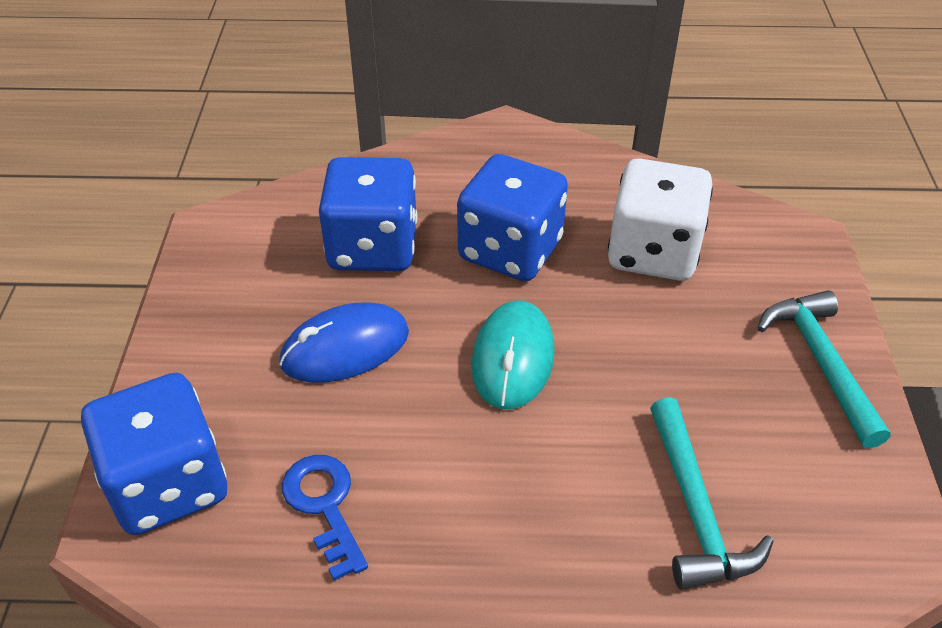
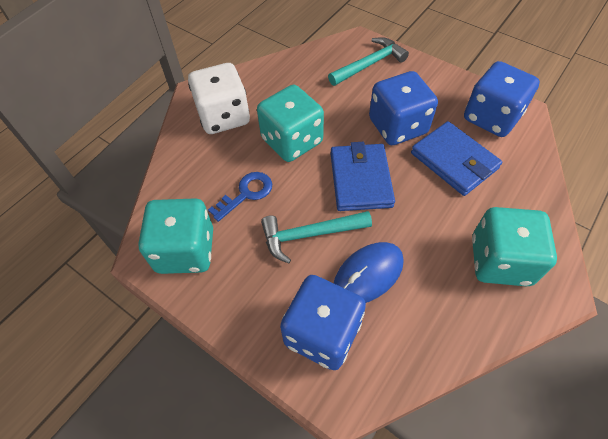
blue wallet: none = 0 -> [331,142,395,211] [411,121,502,196] = 2
turquoise dice: none = 0 -> [138,198,213,274] [257,85,324,162] [472,207,557,286] = 3
turquoise mouse: [471,301,555,409] = 1 -> none = 0

